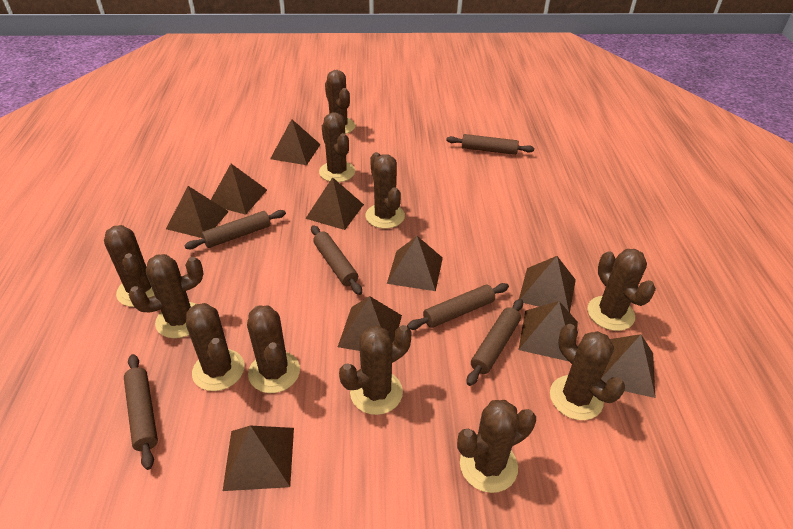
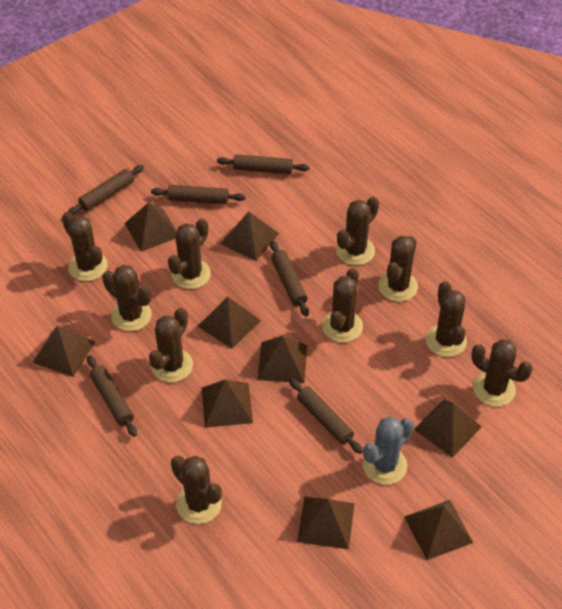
brown cactus: [104,225,155,307] [129,254,203,338] [186,303,245,391] [247,306,300,393] [319,112,355,182] [325,70,355,134] [339,325,411,415] [365,152,405,229] [457,400,536,493] [550,324,625,420] [587,249,656,331] = 11 -> [62,212,108,281] [102,265,152,331] [149,308,193,382] [168,218,211,289] [171,455,222,524] [322,268,363,343] [336,197,379,265] [378,236,418,302] [426,281,467,357] [471,339,533,407] = 10
brown pyramid: [166,186,229,238] [211,164,267,215] [223,426,294,491] [270,119,321,165] [305,177,364,230] [338,296,402,351] [387,236,443,291] [519,256,576,313] [519,301,578,361] [601,334,656,398] = 10 -> [32,326,95,377] [124,202,177,252] [198,297,261,349] [202,380,253,428] [221,212,279,261] [257,336,307,383] [297,497,355,549] [404,500,473,560] [414,399,482,458] = 9
grey cactus: none = 0 -> [363,417,414,485] = 1

